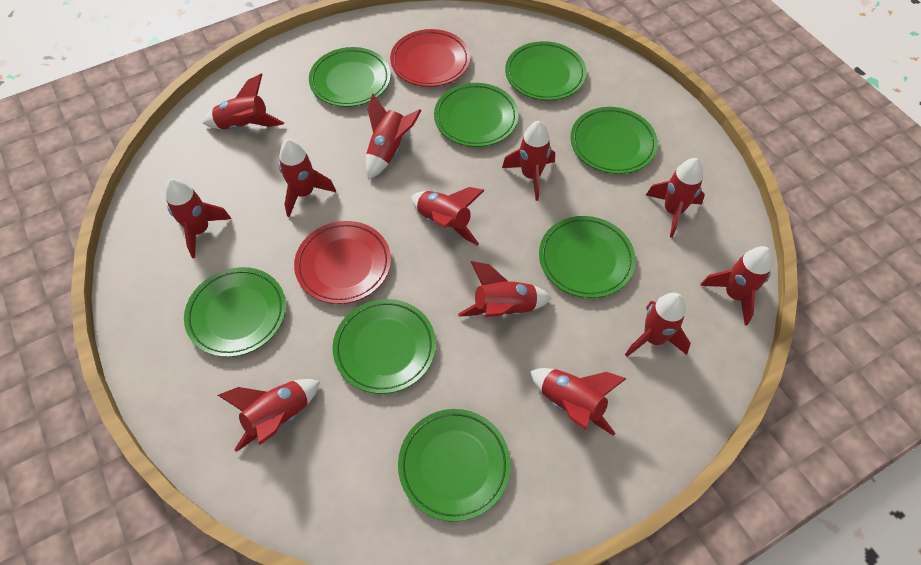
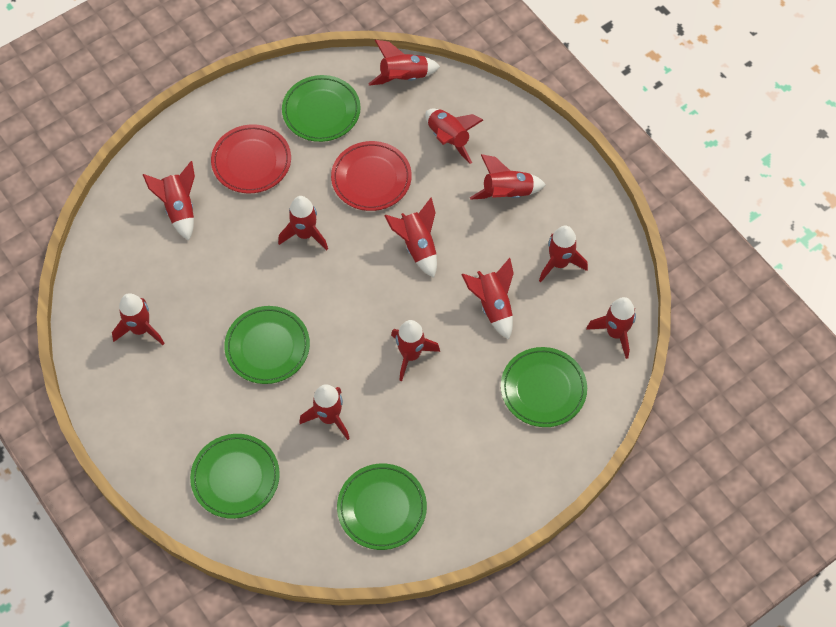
green plate: [184,267,286,357] [309,47,391,107] [333,299,436,394] [398,409,511,522] [434,83,519,147] [505,41,587,101] [539,216,636,298] [570,107,658,174] = 8 -> [190,434,280,519] [224,306,310,384] [282,75,361,142] [337,463,427,550] [501,347,587,427] = 5

